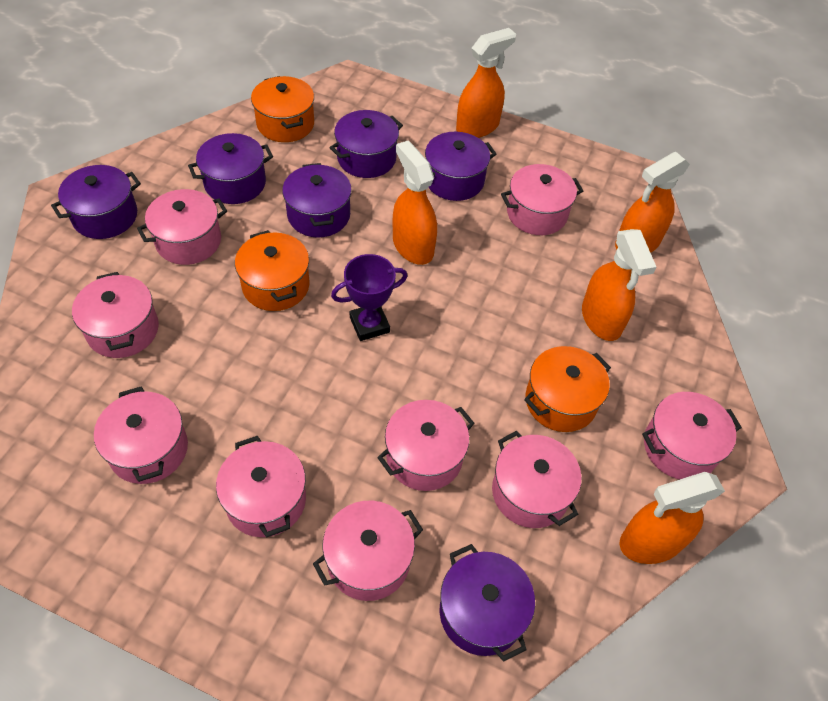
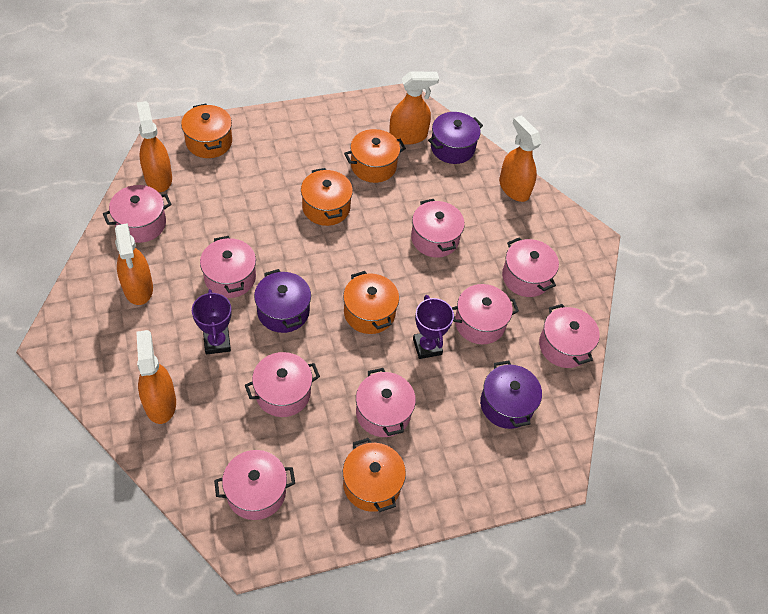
orange pot: [235,230,310,311] [251,76,314,142] [524,346,611,432] = 3 -> [181,104,232,158] [301,168,353,226] [343,271,399,334] [343,438,406,512] [344,129,406,183] = 5
purple pot: [51,165,141,239] [188,133,273,204] [282,163,352,238] [330,110,403,178] [425,132,496,201] [440,544,535,662] = 6 -> [254,269,311,333] [428,112,483,164] [480,361,542,429] = 3
purple trophy: [331,254,407,341] = 1 -> [192,289,231,355] [413,295,454,359] = 2

